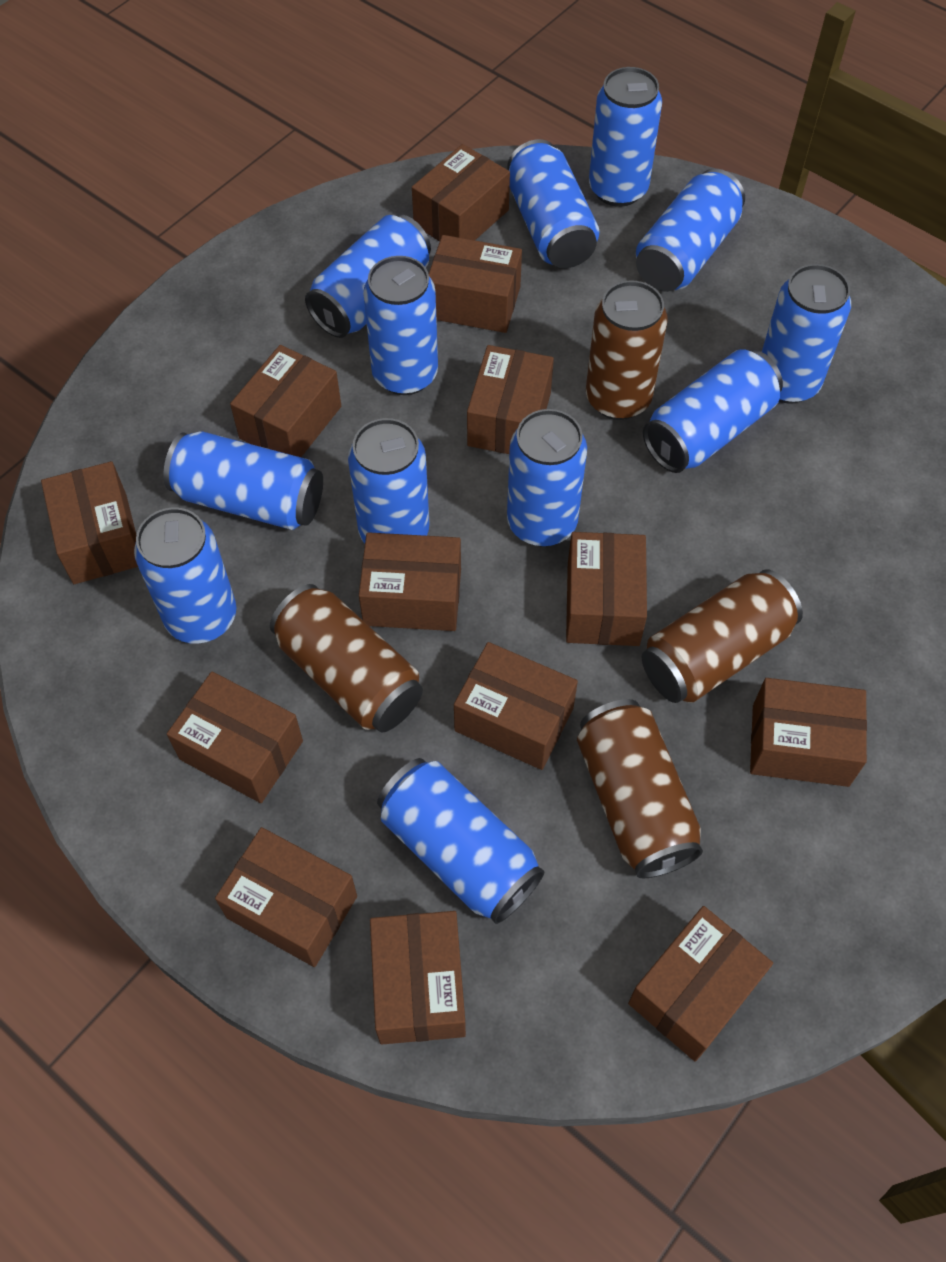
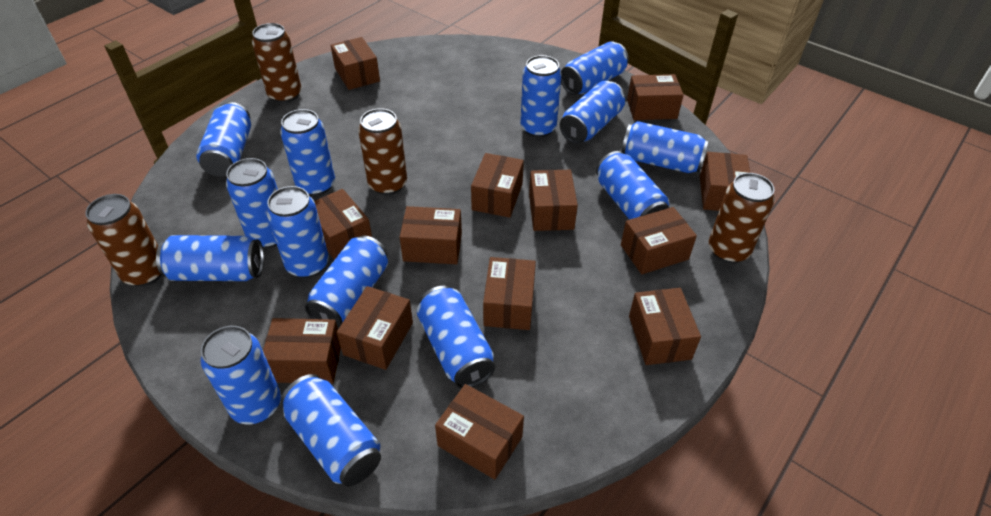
blue can: [134,507,236,644] [164,431,323,530] [305,214,431,338] [348,418,429,543] [363,256,438,395] [377,758,544,924] [507,139,599,268] [507,409,587,547] [589,67,662,207] [636,169,745,292] [643,349,783,473] [762,264,851,404] = 12 -> [156,235,264,281] [196,102,251,176] [200,326,281,424] [226,158,278,248] [266,186,329,278] [280,109,335,196] [280,374,381,486] [305,236,388,329] [417,286,495,389] [520,55,562,138] [560,81,625,144] [561,41,629,95] [596,151,669,220] [622,121,709,173] = 14

